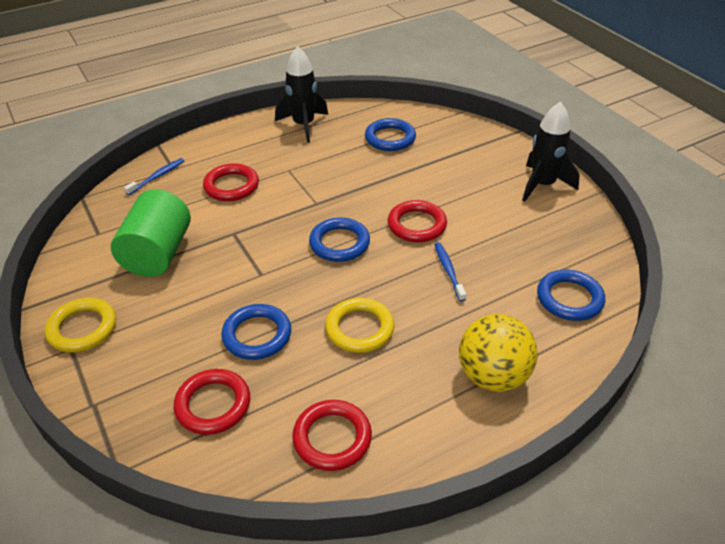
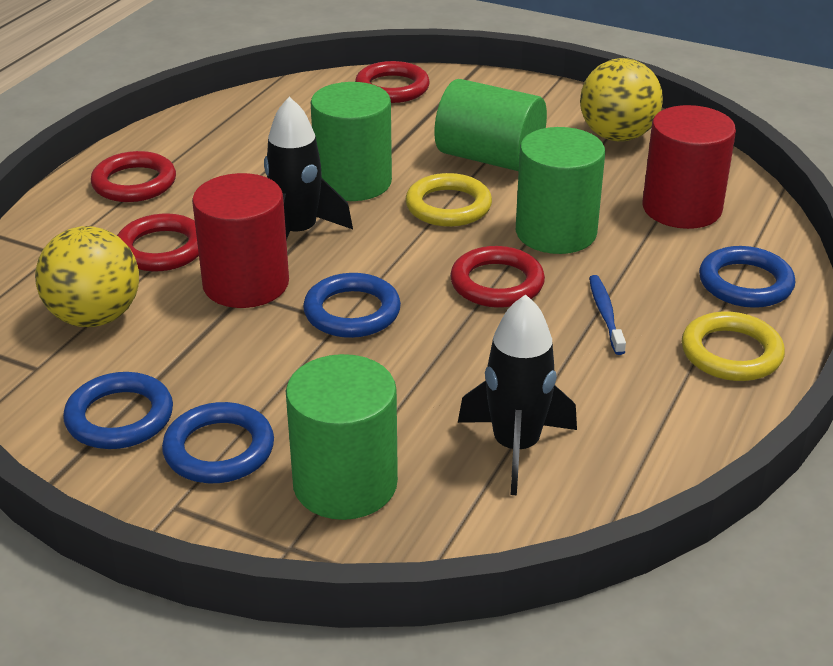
blue toothbrush: [124,158,184,195] [434,242,466,302] = 2 -> [589,275,626,355] = 1
green cylinder: [111,189,191,277] = 1 -> [286,354,398,520] [311,82,392,201] [434,79,547,171] [516,127,605,254] = 4
red cylinder: none = 0 -> [192,173,289,308] [642,105,736,229] = 2
yellow ball: [459,314,537,392] = 1 -> [35,226,139,327] [580,58,663,142] = 2

